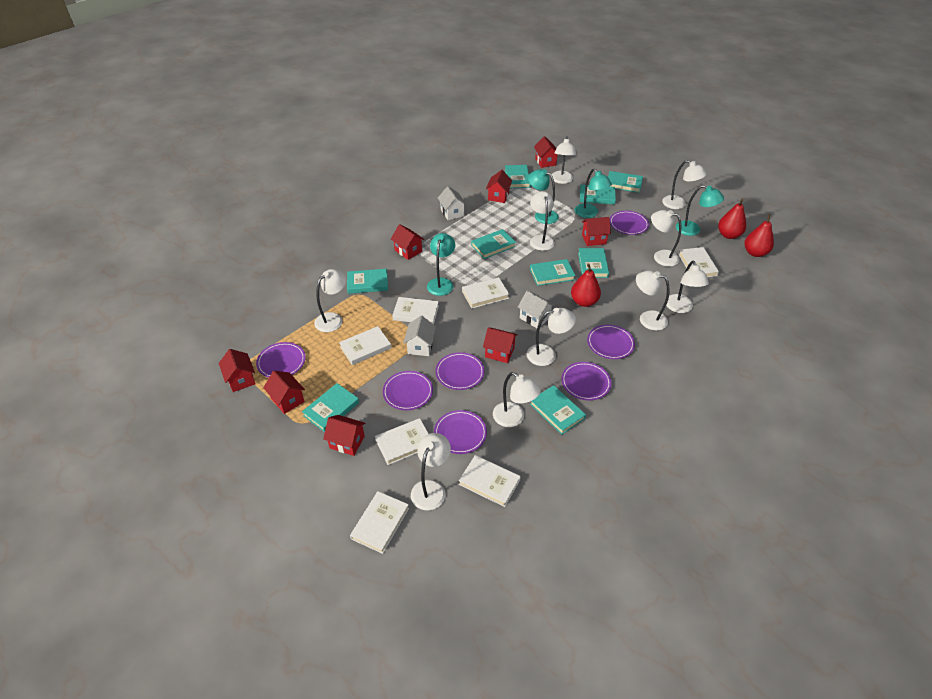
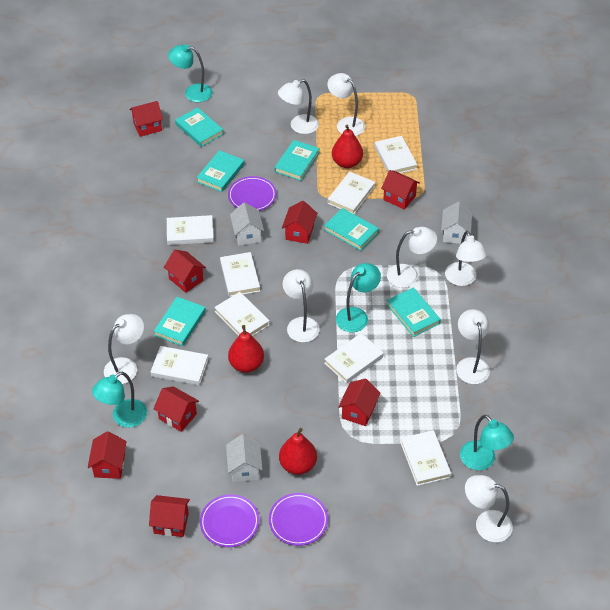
purple plate: [256,342,306,378] [383,371,433,410] [434,410,487,454] [435,352,484,390] [561,362,612,400] [587,325,635,359] [610,211,649,235] = 7 -> [200,494,260,547] [228,176,276,211] [269,493,328,546] = 3
turquoise book: [302,383,359,432] [347,269,388,294] [471,229,516,259] [505,165,531,188] [530,259,576,286] [530,385,586,435] [578,248,609,278] [580,185,616,205] [608,171,643,193] = 9 -> [154,297,206,346] [175,107,223,147] [196,150,244,192] [274,140,320,181] [324,208,379,251] [386,287,441,337] = 6
white book: [339,326,392,365] [350,491,409,554] [375,418,429,465] [392,297,439,324] [459,455,521,507] [462,277,509,308] [678,247,719,277] = 7 -> [151,346,209,385] [167,215,214,245] [214,292,270,336] [220,252,260,297] [324,333,384,384] [328,172,375,214] [374,136,417,173] [400,430,451,486] = 8
white lamp: [314,269,346,332] [411,433,451,510] [493,372,541,427] [527,308,576,366] [530,191,555,251] [552,136,576,184] [636,271,669,331] [651,210,681,267] [662,160,707,209] [665,261,709,313] = 10 -> [104,314,144,384] [278,79,319,134] [283,269,320,343] [328,73,365,136] [387,227,437,288] [445,231,487,286] [456,309,490,384] [465,475,513,542] = 8

